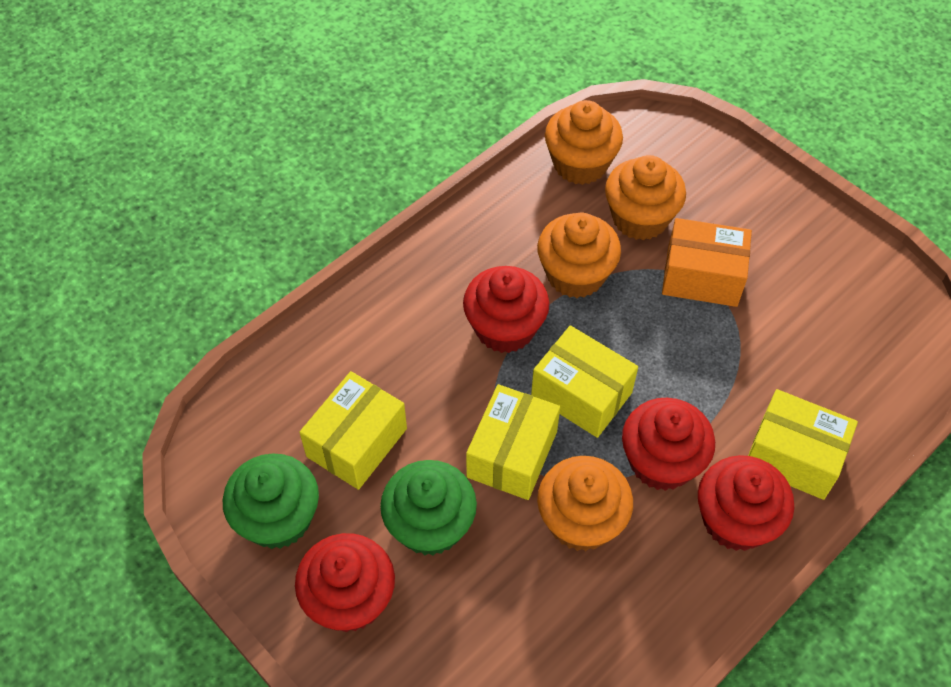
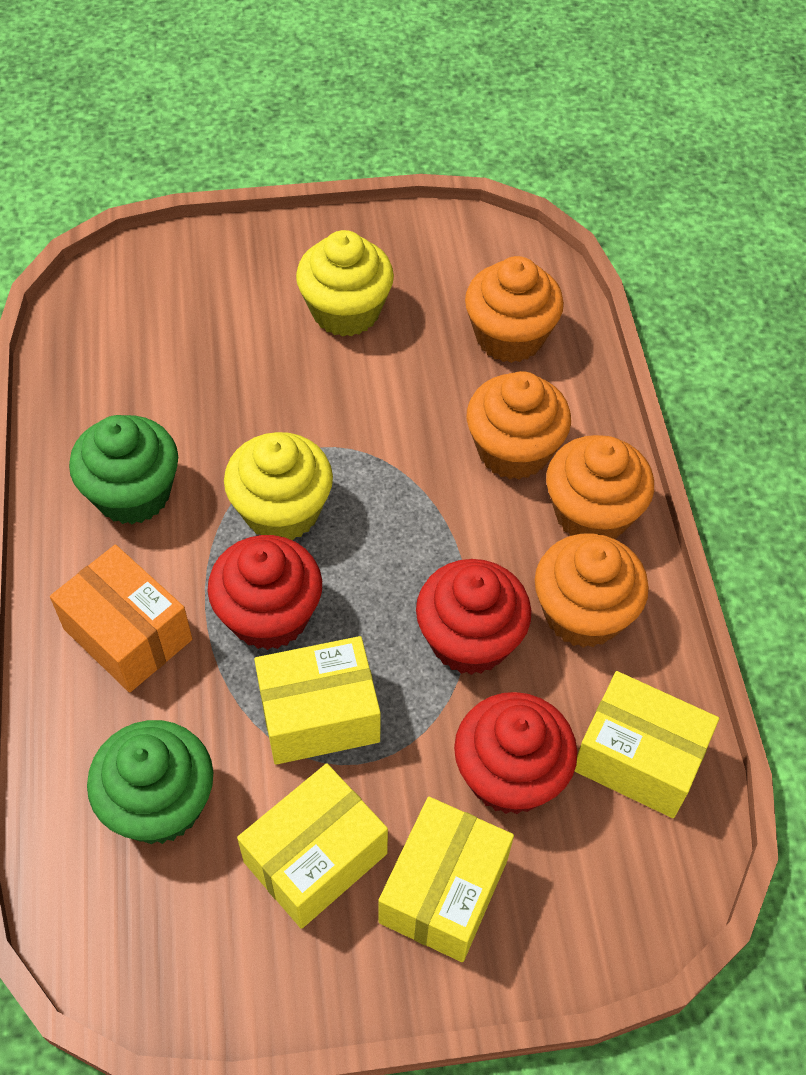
red cupcake: [295,533,395,632] [463,266,549,353] [622,398,715,491] [698,455,794,551] = 4 -> [208,535,322,650] [416,559,532,675] [454,692,577,814] = 3
yellow cupcake: none = 0 -> [224,432,333,541] [296,230,394,337] = 2

